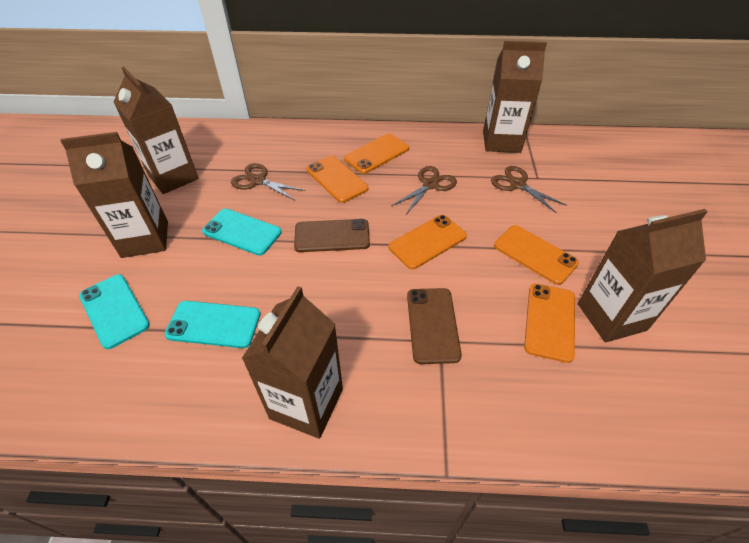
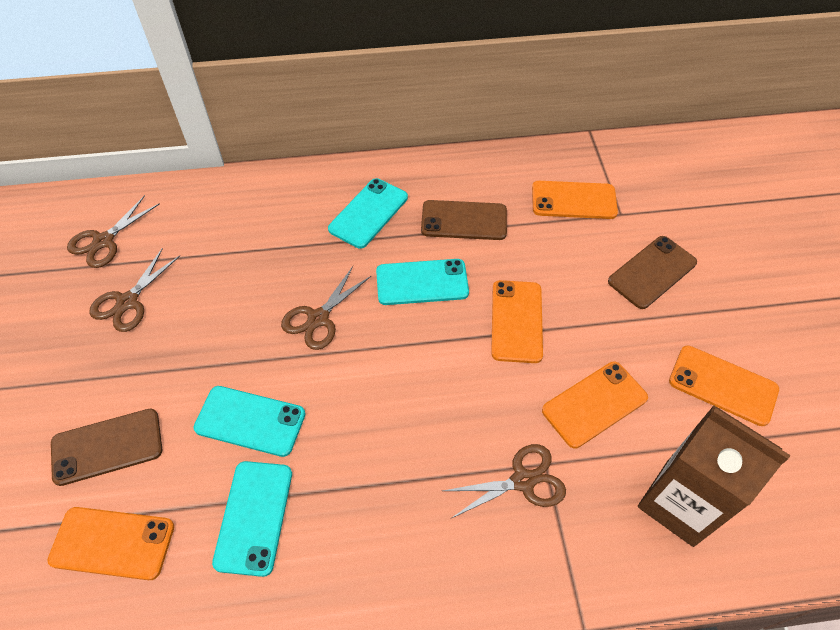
brown carton: [60,132,168,258] [114,67,199,194] [242,286,343,439] [483,41,547,153] [578,209,708,342] = 5 -> [638,405,790,547] = 1
brown phone: [294,219,370,252] [407,288,462,364] = 2 -> [51,409,162,486] [421,200,507,240] [608,236,697,309] = 3
brown scissors: [231,163,305,200] [392,166,457,214] [491,166,567,213] = 3 -> [67,195,160,268] [89,248,180,332] [281,266,371,350] [443,444,566,518] = 4
turquoise phone: [79,274,150,349] [165,301,261,348] [202,208,282,256] = 3 -> [194,386,305,457] [212,461,292,577] [328,178,408,249] [376,259,469,305] = 4

